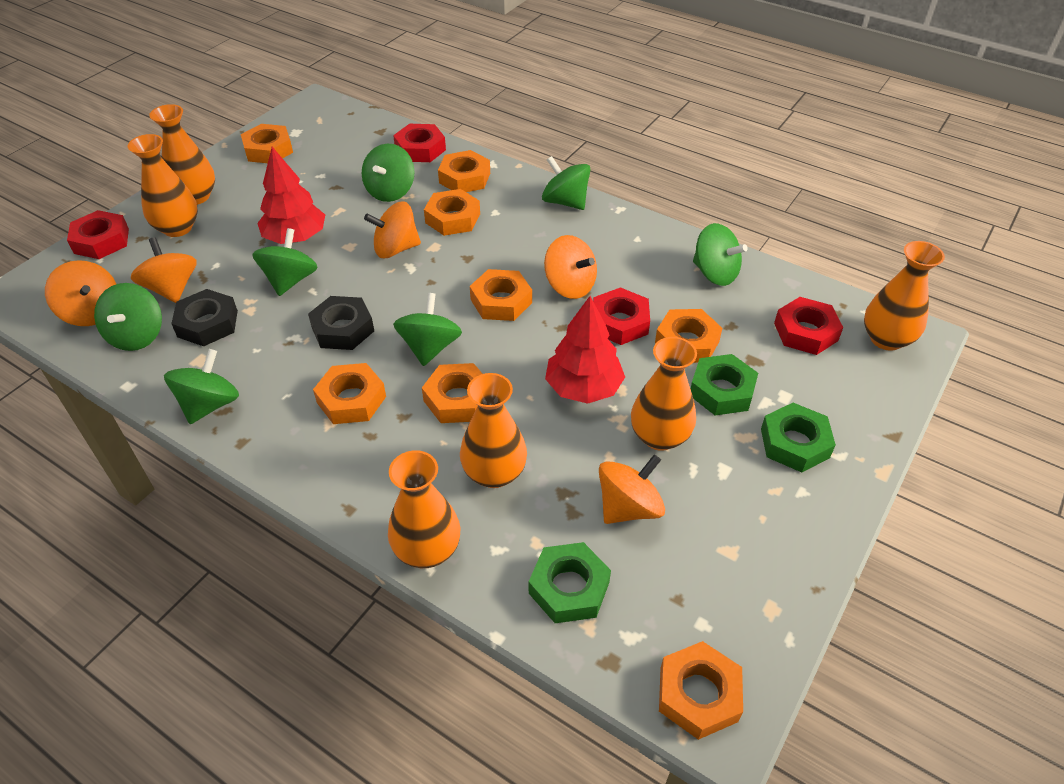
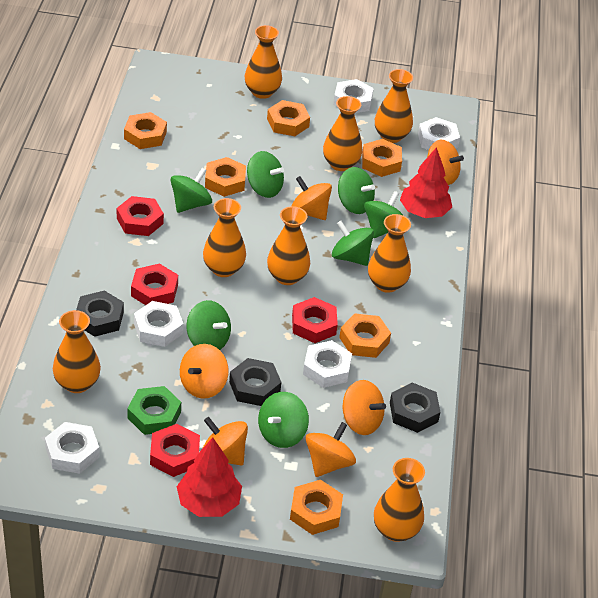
black nut: [171,289,238,346] [308,296,374,350] = 2 -> [76,290,124,337] [229,358,281,406] [390,382,440,433] = 3
green nut: [529,542,611,623] [691,354,758,415] [761,403,836,472] = 3 -> [128,386,181,435] = 1
orange nut: [241,124,293,163] [313,363,386,424] [422,363,483,423] [424,189,480,236] [438,150,490,192] [470,269,532,321] [655,309,722,363] [659,641,743,740] = 8 -> [124,112,167,149] [205,157,246,197] [267,100,310,136] [290,480,343,535] [339,313,391,358] [362,139,402,177] = 6
orange spinning top: [45,260,116,326] [131,237,197,303] [364,201,421,258] [544,235,597,299] [599,454,665,524] = 5 -> [180,344,229,399] [202,417,248,465] [292,176,332,220] [306,422,356,477] [342,380,386,435] [427,139,464,185] = 6
orange vase: [128,134,198,237] [149,104,215,205] [388,450,461,568] [460,373,527,488] [631,337,697,451] [864,241,945,351] = 6 -> [53,310,101,393] [203,198,246,277] [245,25,282,99] [267,206,310,285] [323,96,363,171] [368,214,411,293] [374,458,425,542] [375,69,413,143] = 8
white nut: none = 0 -> [45,422,100,474] [134,301,183,347] [303,340,352,388] [333,79,374,113] [418,117,460,150] = 5

